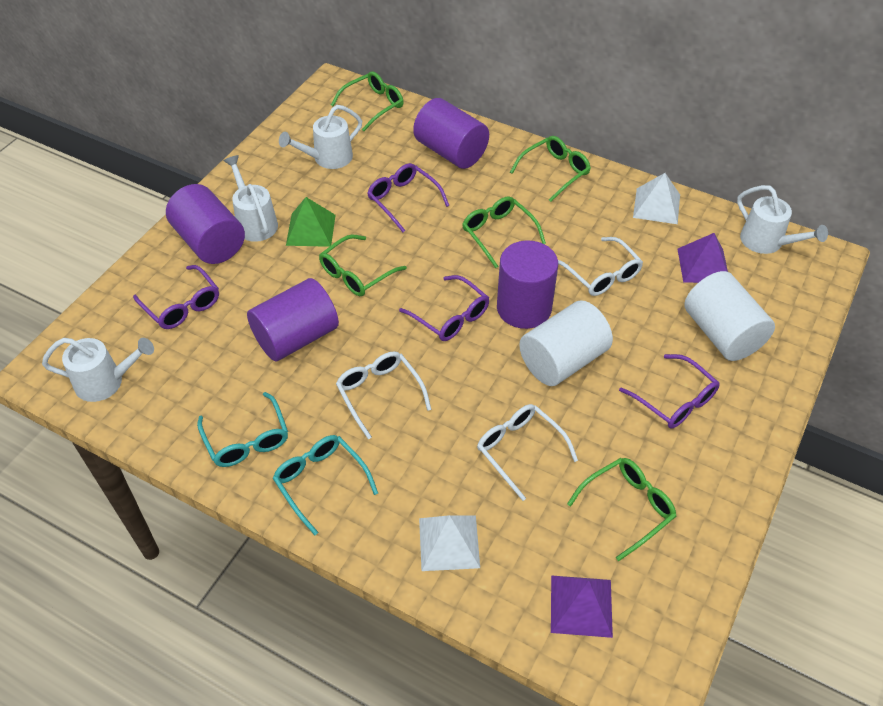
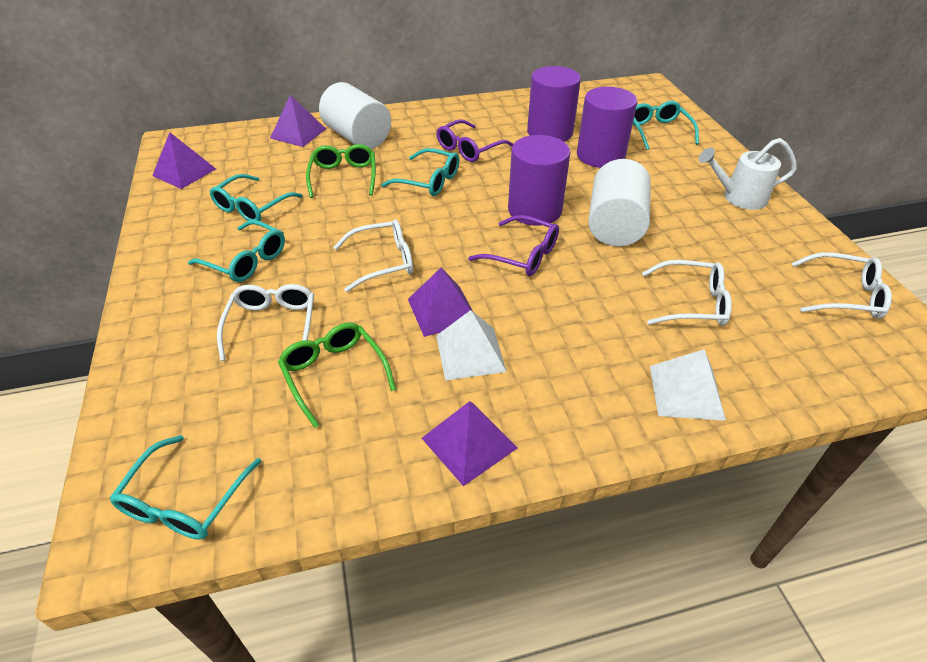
green glasses: [319,235,407,296] [331,71,403,131] [462,196,546,268] [510,136,591,202] [567,458,676,561] = 5 -> [278,322,396,428] [306,144,376,198] = 2
green pyramid: [286,197,336,247] = 1 -> none = 0
purple cylinder: [166,184,245,264] [247,278,339,362] [413,98,489,169] [497,240,558,329] = 4 -> [508,135,570,226] [527,66,581,142] [577,87,637,168] = 3
purple glasses: [133,265,219,329] [367,163,449,232] [399,275,489,341] [619,354,719,429] = 4 -> [436,119,513,162] [468,215,559,276] = 2
purple pyramid: [551,575,613,638] [678,233,728,283] = 2 -> [152,132,216,189] [270,95,326,147] [408,268,473,337] [422,401,517,486] = 4
turquoise glasses: [197,392,288,467] [273,435,378,535] = 2 -> [110,435,262,540] [188,220,285,282] [209,174,303,221] [381,148,459,196] [633,101,699,150] = 5
white glasses: [336,351,432,439] [477,404,578,501] [558,237,643,296] = 3 -> [217,284,314,361] [333,219,413,292] [642,260,732,326] [792,252,892,319] = 4
white watering can: [42,338,154,402] [224,155,278,242] [279,105,362,169] [737,185,828,254] = 4 -> [699,138,797,210] = 1

